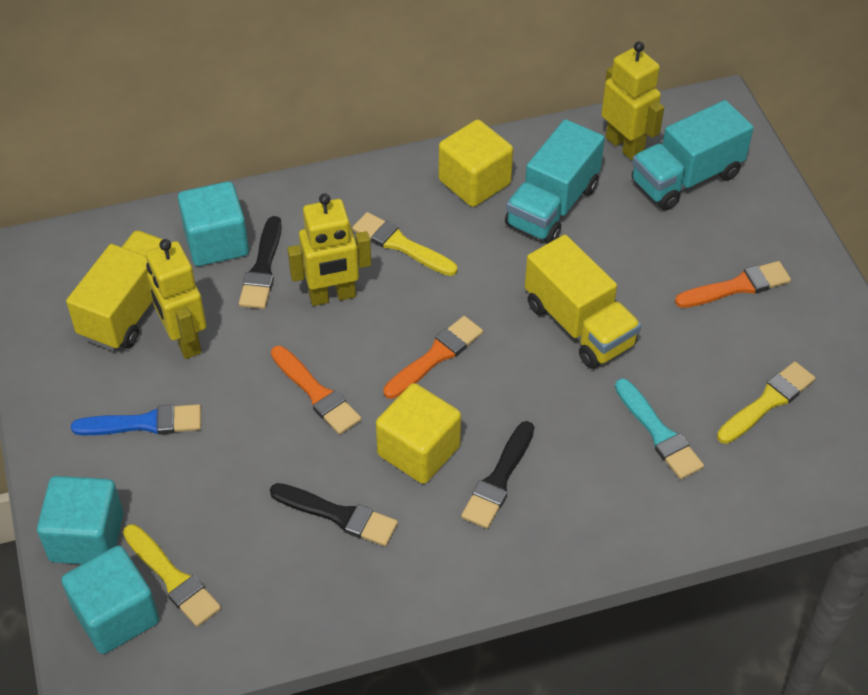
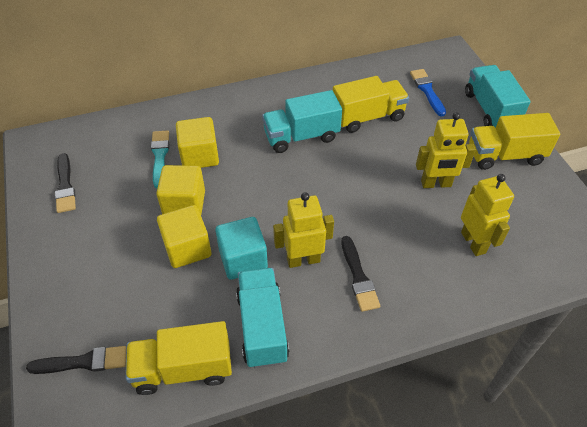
orange brush: [271,346,362,435] [383,316,483,399] [675,261,791,308] = 3 -> none = 0
turquoise cube: [37,476,123,564] [61,546,159,654] [178,181,249,266] = 3 -> [215,217,268,280] = 1
turquoise truck: [505,119,605,244] [632,100,754,210] = 2 -> [236,268,289,368] [262,90,342,153] [465,65,531,128] = 3
yellow brush: [123,524,221,627] [352,212,458,276] [717,361,816,444] = 3 -> none = 0
yellow cube: [376,383,461,484] [438,120,513,207] = 2 -> [156,165,205,215] [157,205,211,268] [176,117,219,168] = 3
yellow truck: [66,230,163,351] [525,235,641,369] = 2 -> [126,321,232,395] [333,76,409,133] [469,113,560,170] = 3

